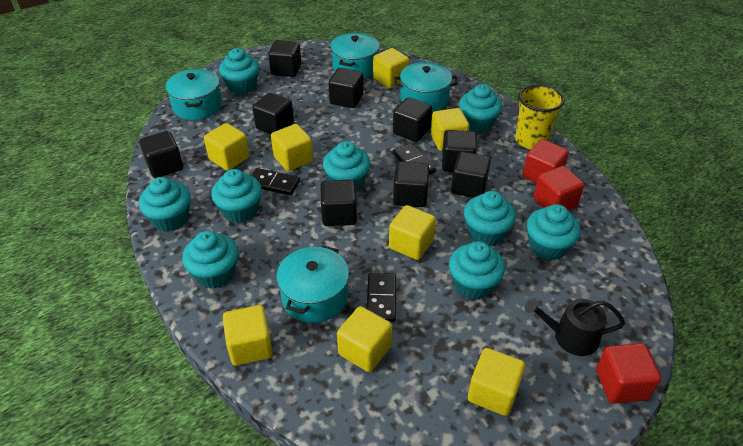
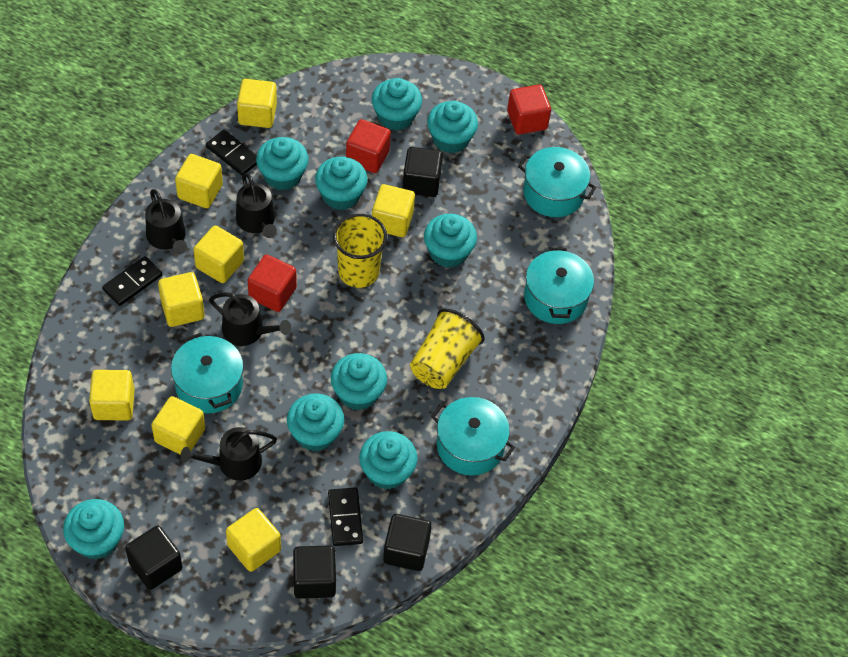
black cube: [139,131,183,178] [253,92,294,134] [268,40,301,77] [321,180,357,226] [329,68,363,108] [393,97,432,142] [393,162,429,207] [442,130,477,172] [451,151,491,198] = 9 -> [125,526,182,590] [293,545,336,599] [383,514,432,571] [402,147,443,197] = 4
black watering can: [525,298,625,356] = 1 -> [145,189,187,254] [181,427,277,481] [209,292,291,346] [236,173,277,238] = 4
yellow cup: [515,84,565,149] = 1 -> [333,214,387,288] [410,309,485,389] = 2

